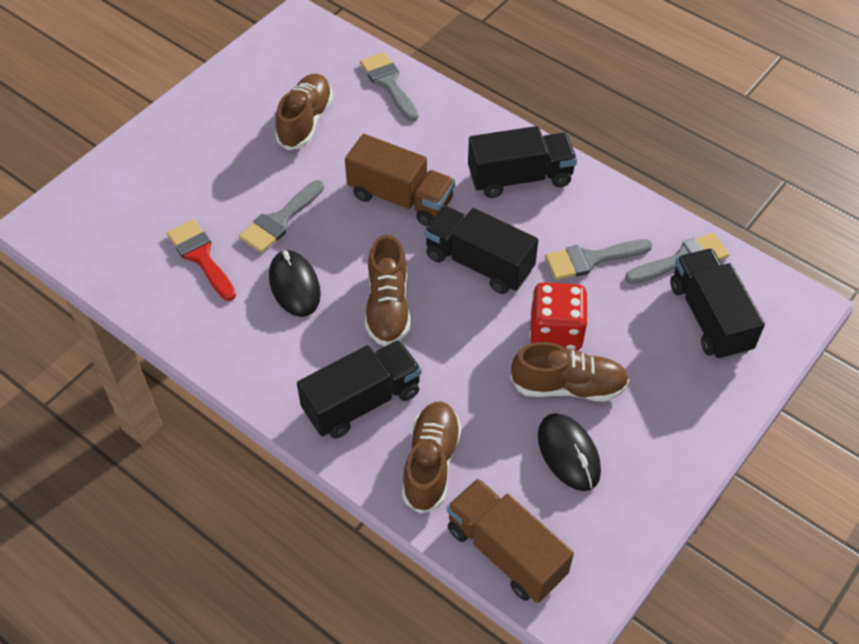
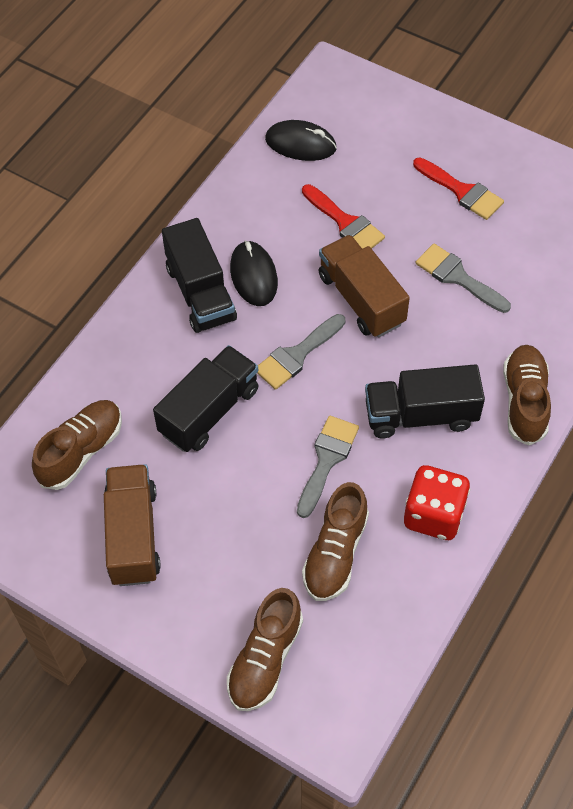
black truck: [297,340,422,439] [424,206,538,294] [468,126,577,198] [670,249,765,360] = 4 -> [153,345,259,452] [162,218,237,333] [365,364,485,439] = 3
grey brush: [239,180,324,253] [360,52,418,121] [545,239,652,280] [625,233,729,284] = 4 -> [257,314,345,390] [297,416,359,518] [416,244,511,313] = 3
red brush: [167,219,236,301] = 1 -> [302,184,385,249] [413,158,504,220] = 2

